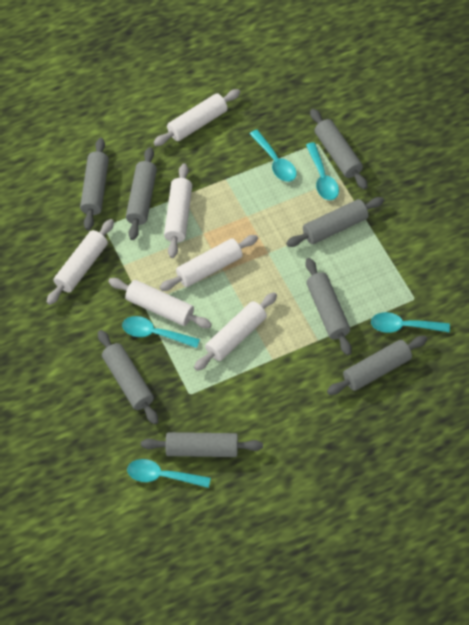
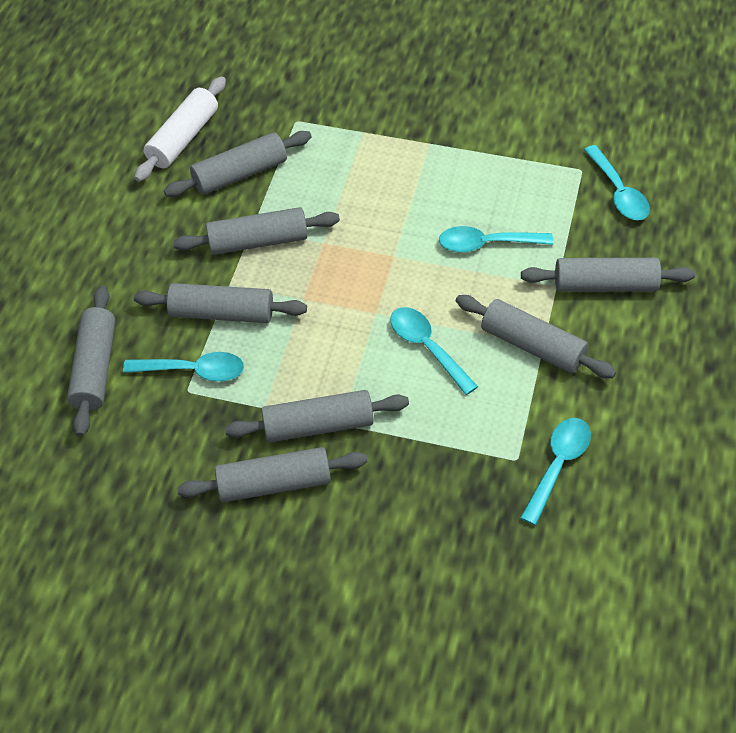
white rolling pin: [47,219,114,305] [108,278,212,328] [153,89,240,146] [160,235,258,291] [164,163,192,258] [194,292,277,371] = 6 -> [134,76,226,182] = 1

